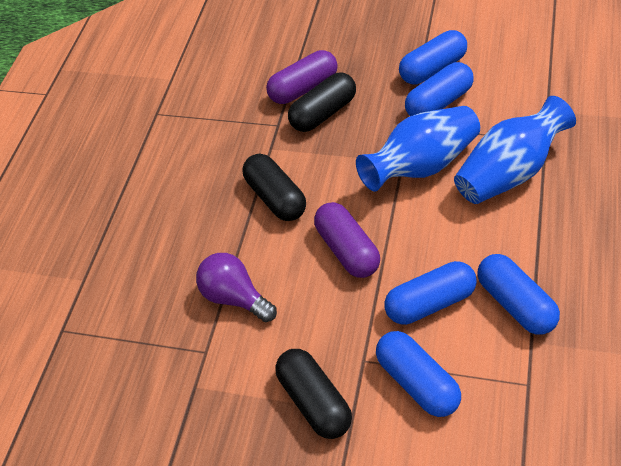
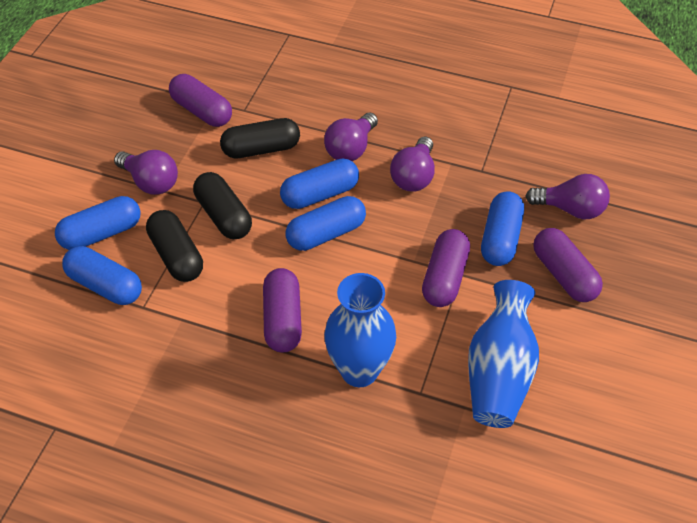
purple capsule: [266,50,338,104] [314,202,380,278] = 2 -> [169,74,232,127] [263,268,302,352] [422,229,470,307] [533,228,603,302] = 4
purple light bulb: [196,253,277,322] = 1 -> [114,150,178,195] [324,112,378,161] [390,136,435,192] [526,174,610,219] = 4

